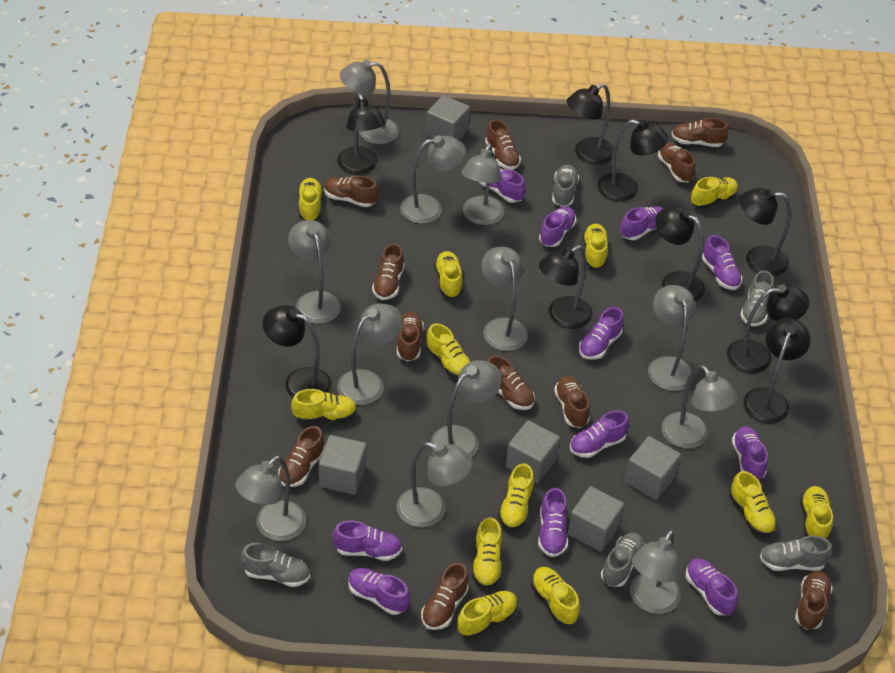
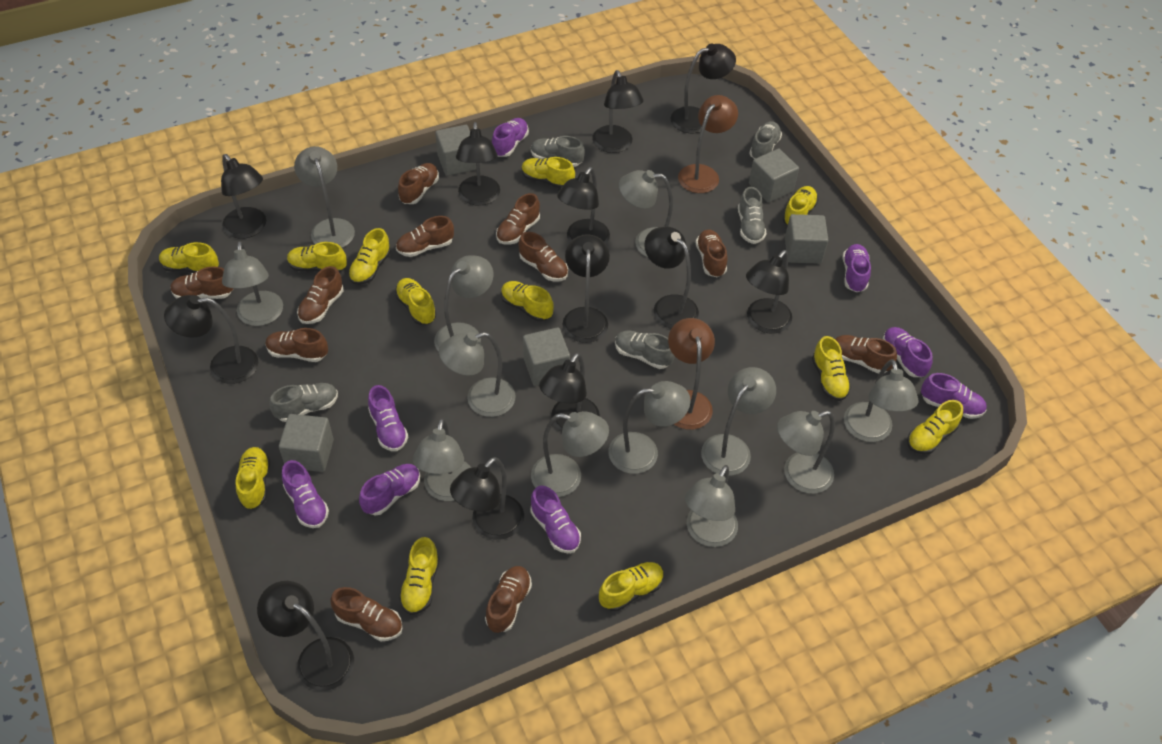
black lamp: [263,305,332,398] [337,93,385,174] [539,245,593,329] [567,84,613,165] [597,119,668,201] [655,206,705,301] [727,284,809,373] [740,188,790,276] [743,318,811,424] = 9 -> [164,295,258,384] [221,154,266,239] [257,581,354,691] [450,457,524,540] [456,122,500,206] [539,353,600,432] [557,167,610,244] [563,234,610,343] [592,70,644,153] [644,227,699,329] [671,44,736,133] [746,250,792,334] = 12
brown lamp: none = 0 -> [668,318,715,430] [678,95,738,193] = 2
purple shoe: [332,521,402,561] [348,568,410,615] [479,169,525,203] [538,488,568,557] [539,206,576,247] [570,411,629,458] [579,307,624,360] [620,206,663,240] [686,558,738,615] [702,235,742,290] [732,427,768,480] = 11 -> [282,460,329,528] [359,464,420,515] [368,385,408,451] [492,118,529,157] [530,486,581,553] [843,244,871,292] [883,327,932,377] [921,373,987,419] = 8

